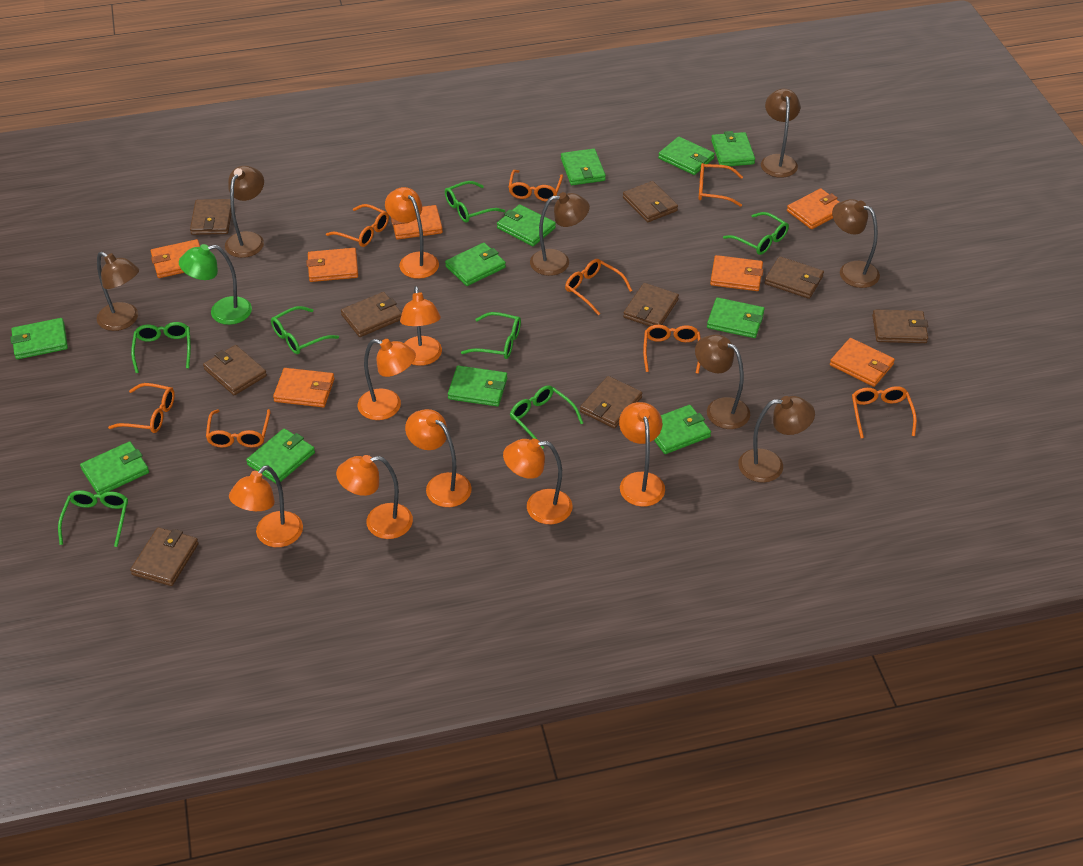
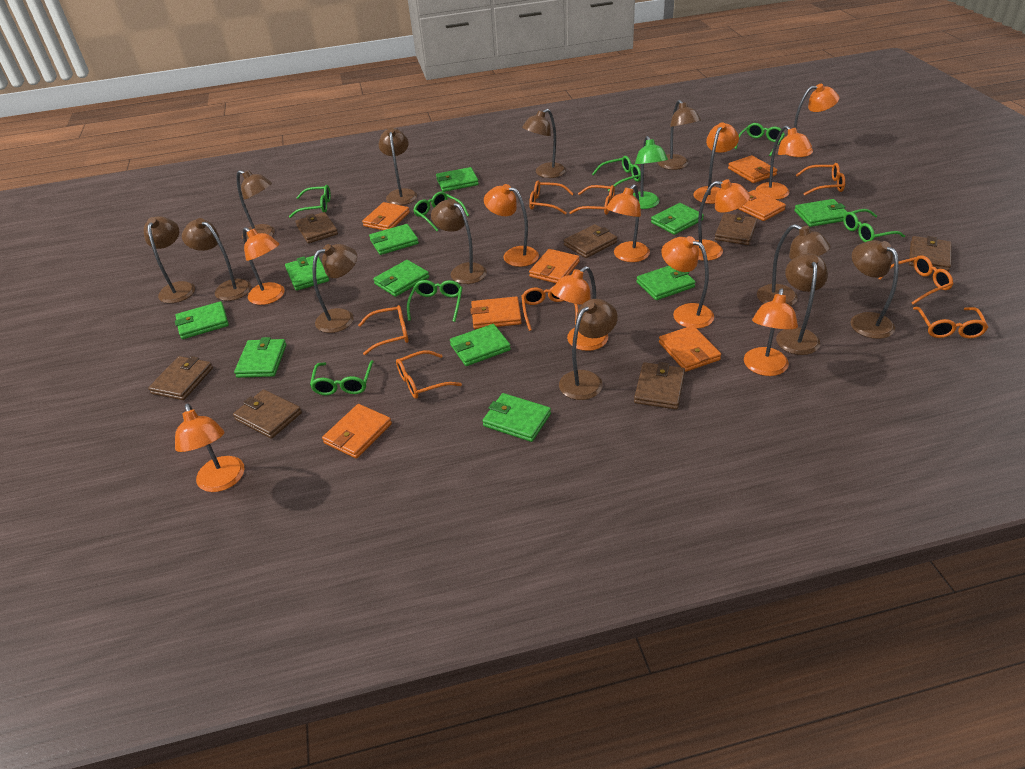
brown lamp: [97,252,139,331] [225,166,264,258] [530,192,590,276] [695,334,750,429] [738,396,815,483] [761,89,800,178] [832,199,880,288] = 7 -> [144,216,195,303] [182,218,251,301] [236,170,275,240] [313,244,357,333] [379,128,417,205] [431,199,487,284] [522,109,566,178] [559,299,618,400] [658,100,701,170] [757,224,831,306] [776,253,828,355] [851,240,899,339] = 12
brown wallet: [130,527,199,586] [190,199,232,235] [203,345,267,395] [341,292,402,337] [580,376,642,428] [623,181,678,222] [623,283,679,326] [764,256,824,299] [872,309,928,343] = 9 -> [148,356,213,400] [233,389,302,439] [295,212,338,243] [564,224,617,258] [634,362,685,409] [715,213,757,245] [909,236,952,271] = 7
orange lamp: [229,465,303,547] [336,455,413,539] [358,339,416,420] [385,187,439,279] [400,286,442,366] [405,409,472,507] [503,439,573,524] [619,402,665,507] = 8 -> [175,404,244,492] [243,227,284,305] [484,184,539,267] [551,266,608,351] [606,184,650,262] [661,236,714,329] [693,122,739,204] [696,179,750,261] [744,288,798,376] [755,126,812,200] [786,84,839,157] = 11

